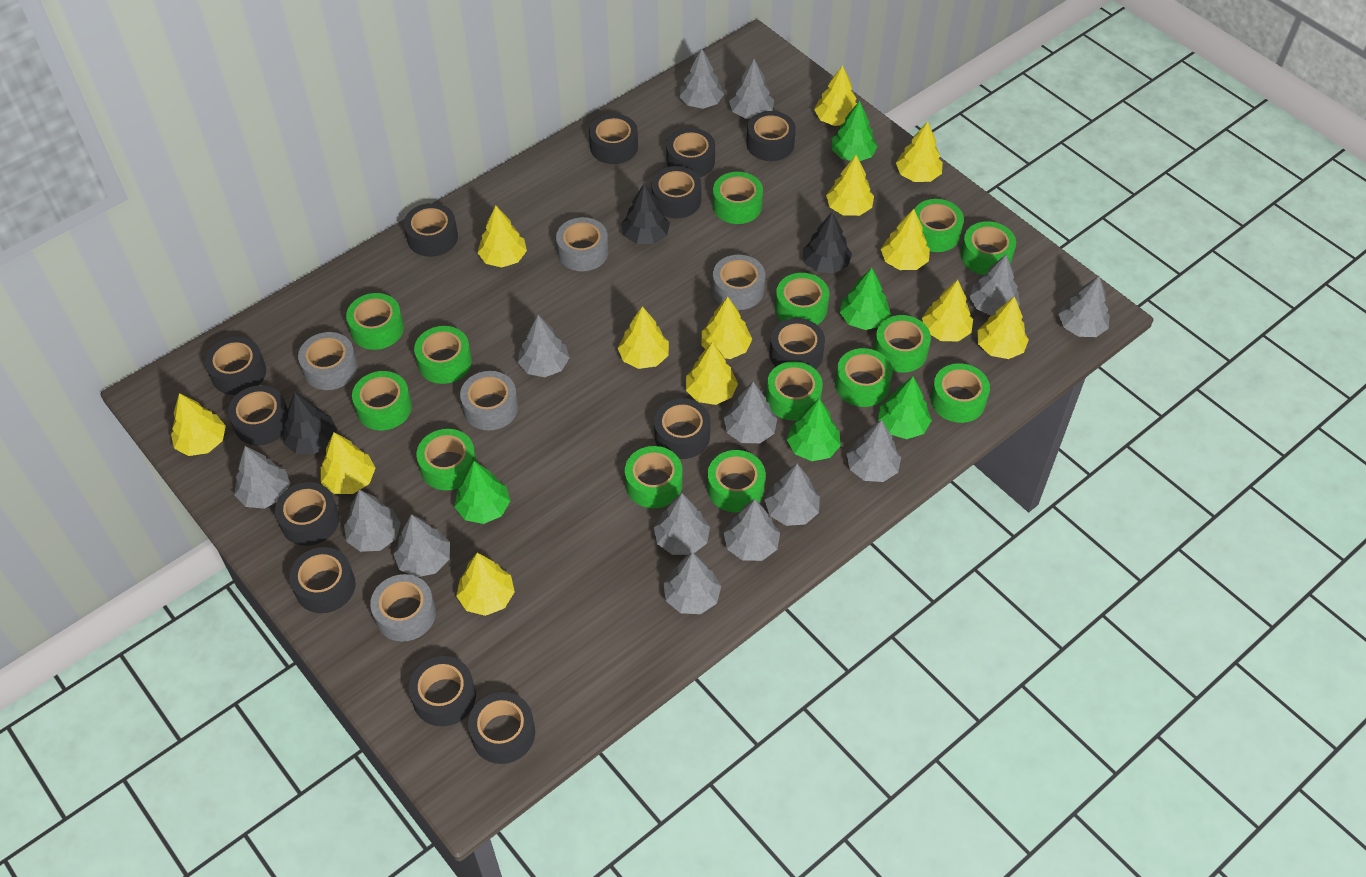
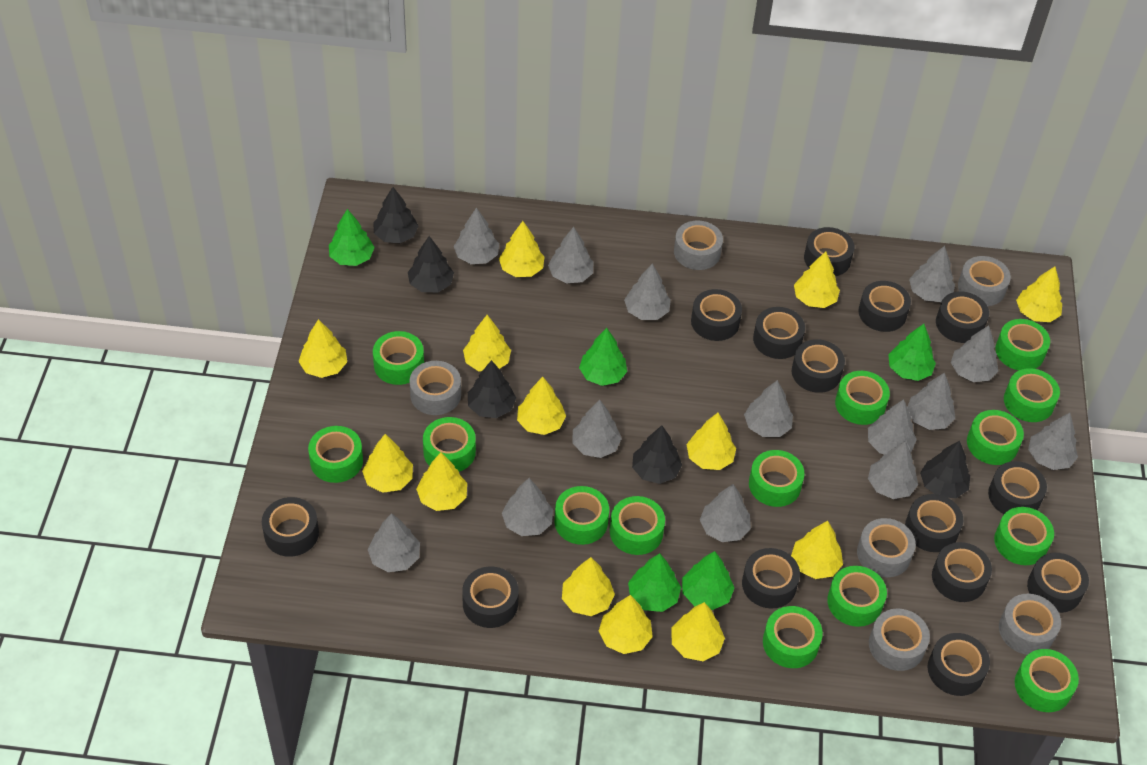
black tape: [205,337,266,395] [228,385,288,445] [275,482,339,546] [289,547,356,613] [404,203,458,257] [409,656,476,727] [468,692,535,764] [589,114,638,164] [651,166,702,218] [654,398,711,459] [666,128,715,177] [746,111,796,161] [769,318,825,370] = 13 -> [262,497,319,557] [462,566,519,628] [691,289,742,341] [742,548,800,609] [753,307,805,359] [792,339,845,393] [804,227,854,276] [858,281,911,332] [905,494,963,552] [927,633,990,696] [932,542,992,602] [936,292,989,343] [988,461,1047,514] [1027,553,1089,613] = 14
black tree: [283,392,337,454] [621,183,670,244] [803,212,852,274] = 3 -> [373,187,419,243] [408,236,454,292] [468,360,516,418] [632,425,682,484] [920,441,970,498] = 5
grey tape: [298,332,358,390] [370,574,436,642] [460,371,518,431] [556,217,609,271] [712,255,765,310] = 5 -> [409,361,461,415] [674,220,723,270] [857,518,916,577] [869,608,930,671] [958,256,1011,306] [999,594,1061,655] = 6

